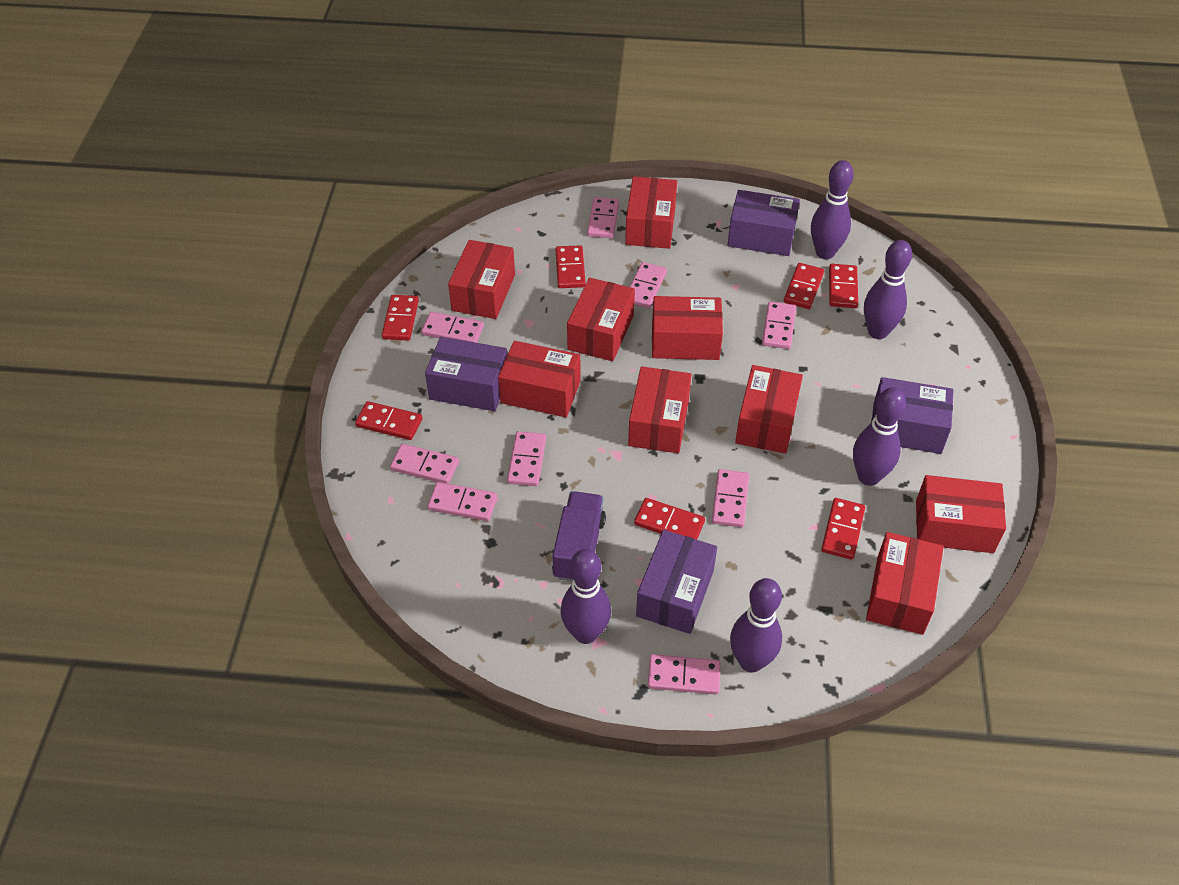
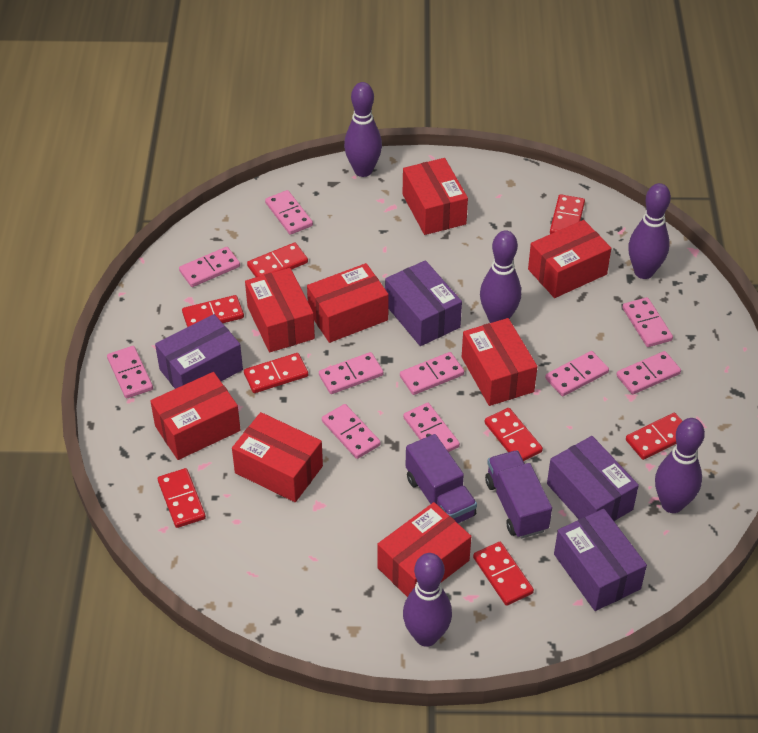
pink domino: [390,444,459,484] [421,312,484,343] [427,482,497,521] [507,431,546,486] [587,197,619,238] [630,262,667,308] [648,654,720,695] [712,469,749,527] [762,301,796,349] = 9 -> [107,346,153,399] [179,247,240,287] [265,190,313,235] [319,352,383,394] [322,404,381,459] [400,352,464,395] [403,403,460,452] [545,351,609,396] [616,351,681,394] [623,297,673,347] = 10
purple truck: [552,491,606,582] = 1 -> [406,434,477,523] [485,450,552,538] = 2
red box: [448,240,515,319] [498,341,581,417] [567,278,635,361] [625,176,677,249] [628,366,691,453] [652,296,723,360] [735,365,803,454] [866,532,944,635] [916,475,1006,553] = 9 -> [150,372,240,460] [232,412,323,502] [245,268,315,352] [307,263,389,343] [378,502,472,597] [403,158,468,235] [462,318,537,406] [528,220,611,298] = 8
red domino: [355,401,422,440] [382,295,419,340] [556,245,586,288] [634,498,705,540] [784,263,824,309] [821,498,865,560] [829,264,858,308] = 7 -> [158,468,206,528] [182,295,244,327] [244,353,308,393] [247,243,308,277] [473,542,534,606] [485,408,543,461] [550,194,585,234] [626,413,682,460] = 8

